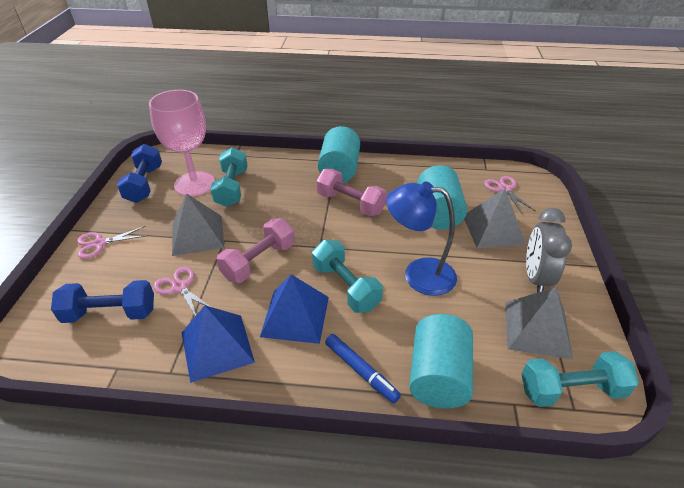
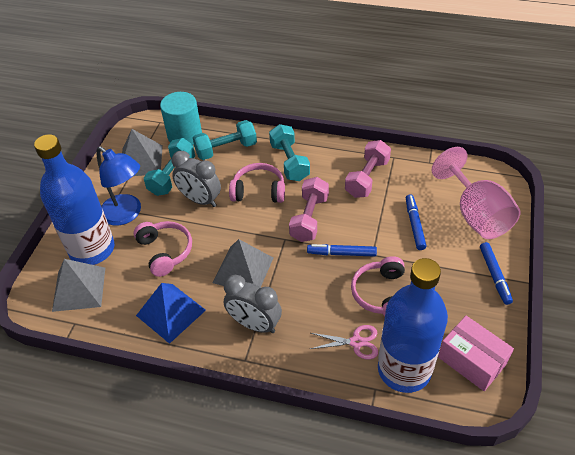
blue bottle: none = 0 -> [34,134,115,265] [378,258,448,393] = 2
blue dumbbell: [51,280,154,323] [117,144,162,203] = 2 -> none = 0
blue marker: [325,334,401,403] = 1 -> [307,244,377,257] [406,194,427,250] [480,242,513,305] = 3
blue pyramid: [182,305,255,383] [260,274,329,344] = 2 -> [136,283,206,344] = 1
grey clock: [526,208,572,293] = 1 -> [172,151,221,207] [224,275,282,333] = 2
pink box: none = 0 -> [438,316,514,391] = 1
pink headphones: none = 0 -> [134,221,192,277] [229,163,285,203] [351,256,405,316] = 3
pink scissors: [77,226,146,259] [154,267,211,316] [484,176,535,214] = 3 -> [310,325,378,359] = 1
turquoise cylinder: [318,126,360,183] [409,314,473,409] [417,165,467,230] = 3 -> [160,92,202,145] = 1

